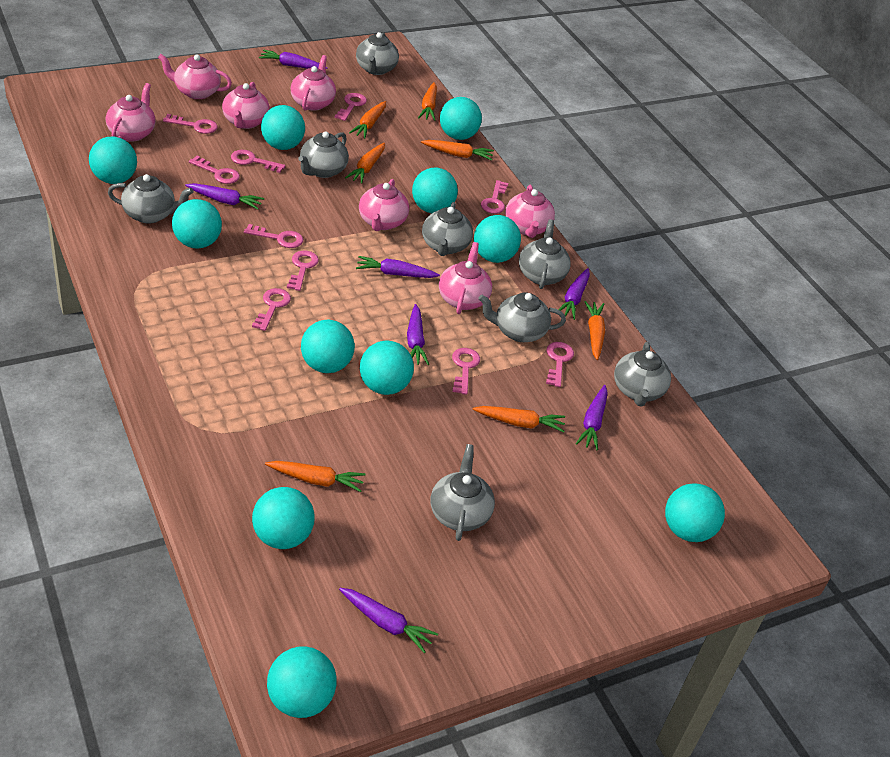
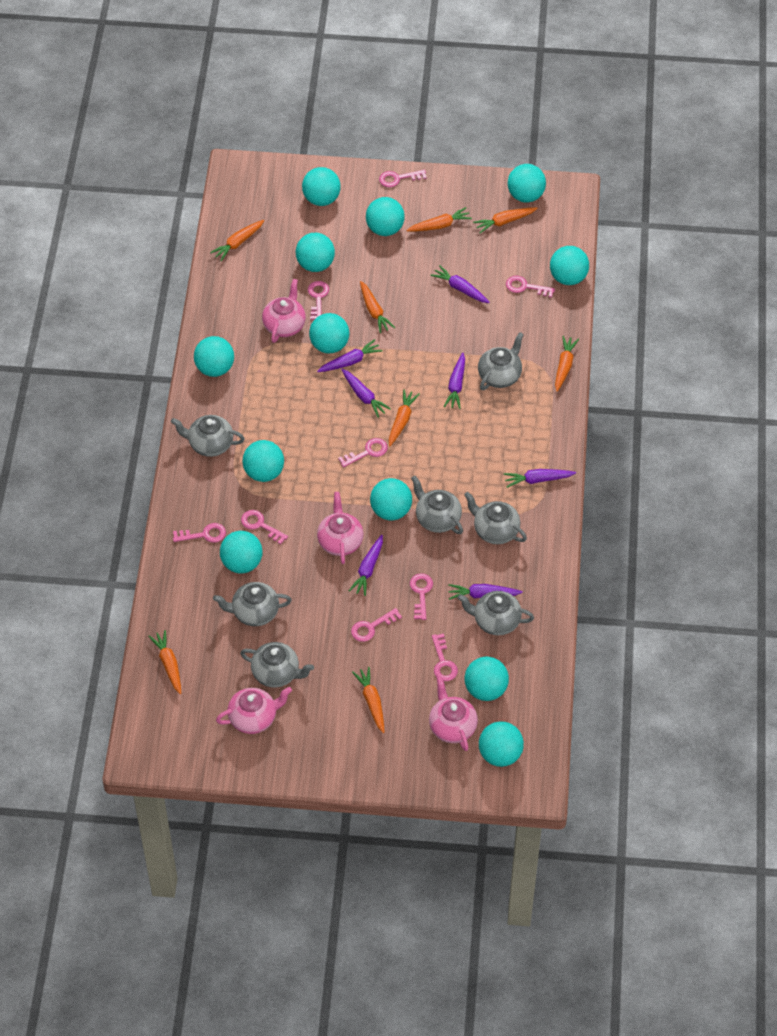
grey teapot: [108,174,194,224] [298,131,349,178] [356,32,399,75] [422,202,473,256] [431,444,495,541] [478,293,566,342] [519,219,571,289] [614,342,671,406] = 8 -> [171,415,245,457] [213,582,292,626] [240,642,314,687] [411,476,463,534] [457,591,534,635] [464,492,527,544] [478,332,524,390] = 7
orange carrot: [265,461,366,492] [345,143,385,184] [349,101,386,138] [418,82,437,121] [421,140,494,161] [472,406,565,432] [584,301,605,360] = 7 -> [148,630,181,694] [210,220,264,261] [352,667,385,733] [360,281,395,333] [389,390,420,446] [407,207,472,232] [473,207,537,233] [555,336,579,392] = 8
pink key: [163,114,218,134] [189,156,240,184] [231,150,285,173] [244,224,303,248] [252,288,291,331] [287,251,319,291] [335,93,367,121] [452,348,480,395] [481,180,508,214] [546,342,574,387] = 10 -> [173,523,226,543] [241,510,288,545] [308,281,329,320] [338,438,388,467] [351,608,402,642] [379,170,427,187] [410,573,433,620] [432,633,458,681] [506,276,555,298] = 9
pink teapot: [106,83,156,142] [158,54,232,99] [222,82,270,129] [291,55,336,111] [359,179,409,231] [439,242,492,314] [505,185,555,238] = 7 -> [216,687,292,734] [262,279,306,343] [317,492,363,564] [429,676,478,751] = 4
turquoise ball: [89,137,137,184] [172,199,222,248] [252,487,315,549] [261,105,305,150] [267,646,337,718] [301,320,355,373] [360,341,414,395] [412,168,458,213] [440,97,482,140] [474,215,521,263] [665,483,725,542] = 11 -> [194,336,234,377] [220,531,262,574] [242,440,284,482] [296,233,335,272] [302,167,341,206] [309,313,349,354] [366,197,405,236] [370,478,412,521] [464,657,509,701] [479,721,524,767] [507,164,546,203] [550,246,589,285] = 12

